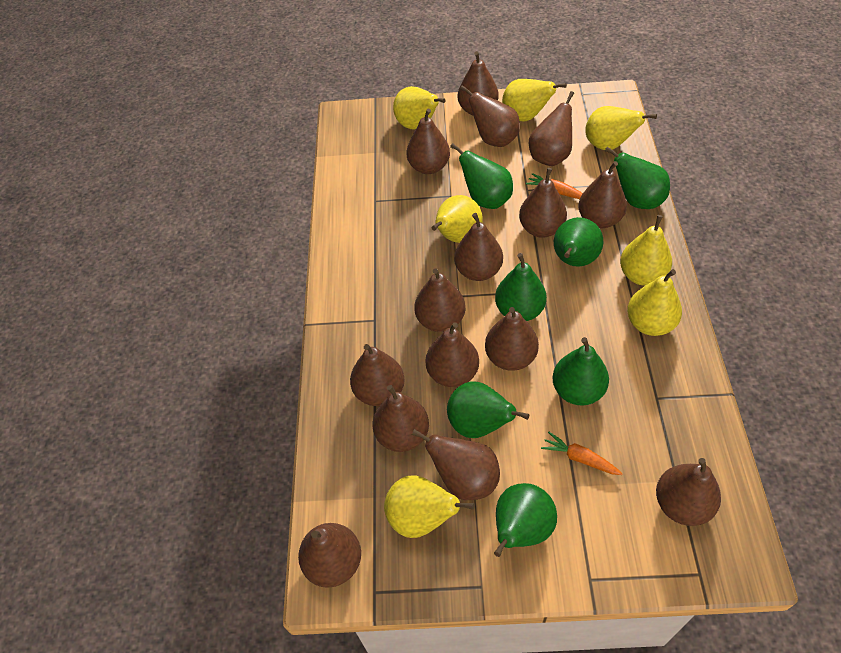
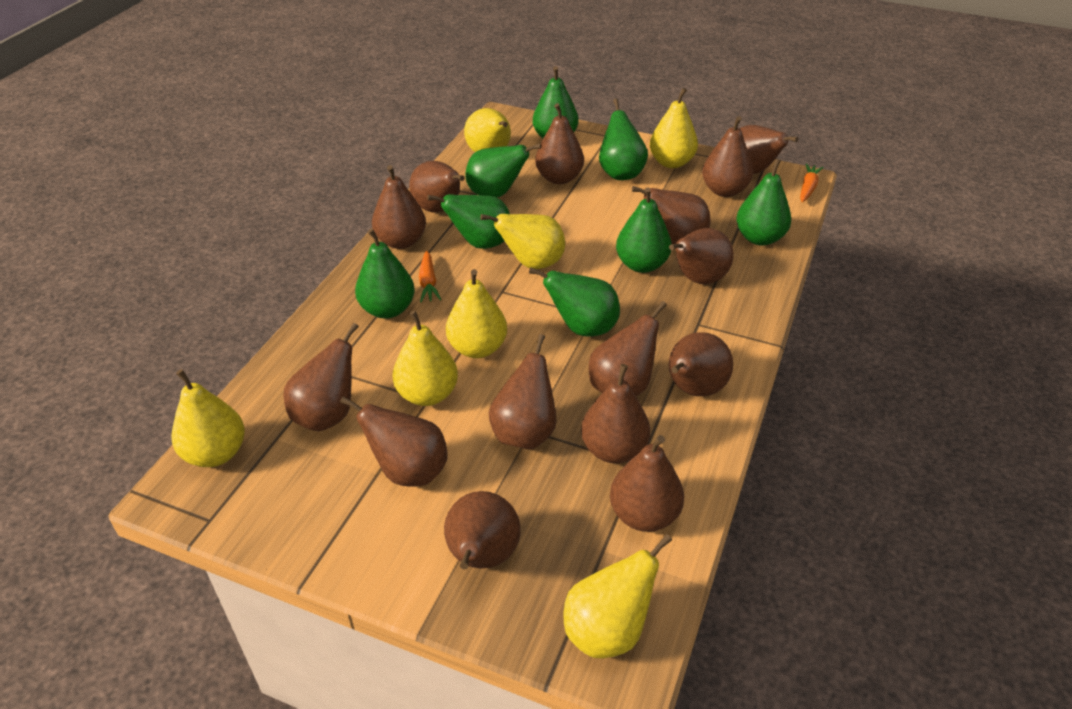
green pear: [447,382,529,438] [450,143,513,209] [494,483,557,557] [495,253,547,321] [553,337,609,406] [554,217,603,267] [605,147,670,209] = 7 -> [355,229,415,318] [427,194,510,249] [465,143,541,198] [529,267,620,336] [533,66,578,139] [599,99,648,180] [616,187,672,273] [736,159,791,246] = 8

